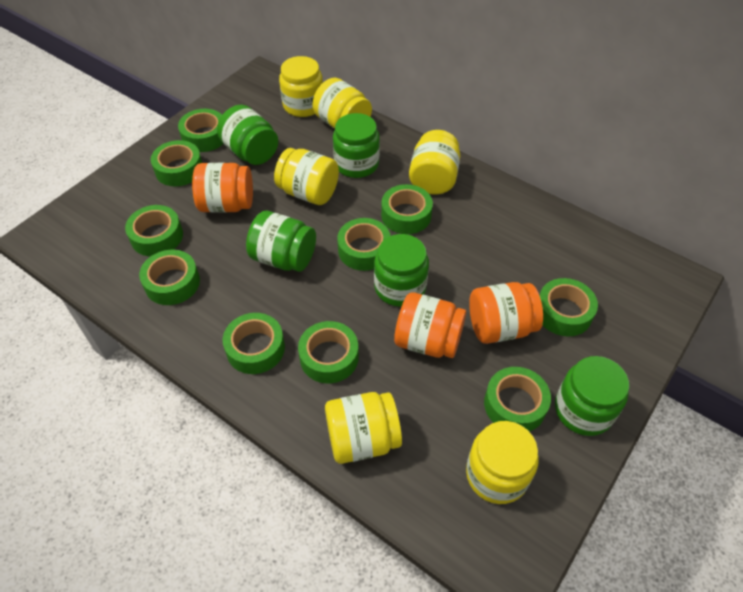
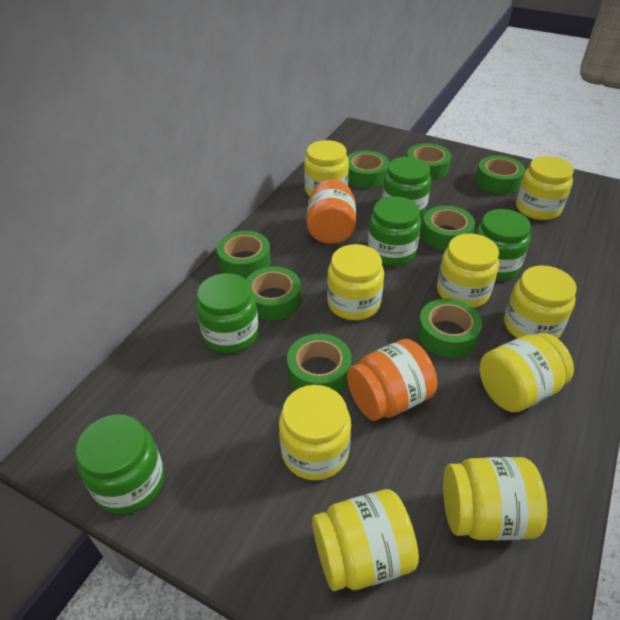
green tape: [125,205,183,256] [139,250,200,305] [151,140,202,186] [178,109,223,152] [223,313,285,374] [298,321,359,383] [337,218,390,271] [381,184,433,234] [484,367,551,432] [539,278,598,336] = 10 -> [217,231,271,279] [246,266,301,320] [287,334,352,393] [347,151,389,188] [407,143,451,180] [417,298,482,358] [421,206,475,250] [476,156,525,194] = 8
orange jar: [192,163,253,213] [394,292,466,358] [469,282,543,344] = 3 -> [307,179,356,244] [347,339,437,421] = 2
yellow jar: [274,148,339,205] [279,56,323,117] [312,78,372,128] [325,392,402,464] [409,130,460,195] [466,421,539,504] = 6 -> [279,385,351,480] [304,140,349,196] [312,489,419,591] [327,244,384,320] [437,233,499,308] [443,457,547,540] [480,333,574,412] [504,265,577,338] [516,156,574,220] = 9

